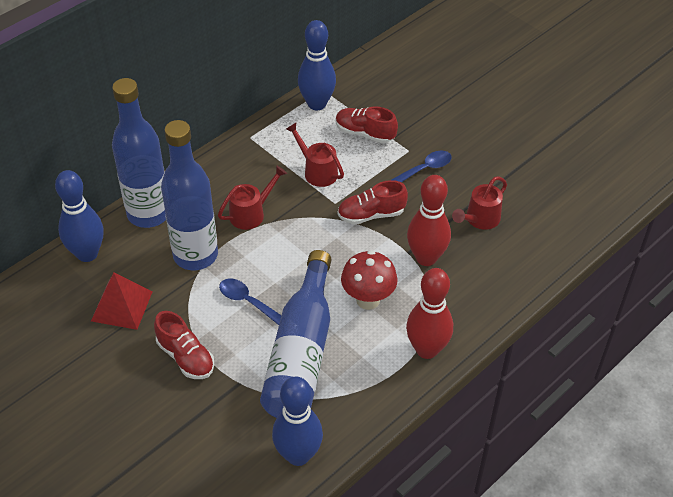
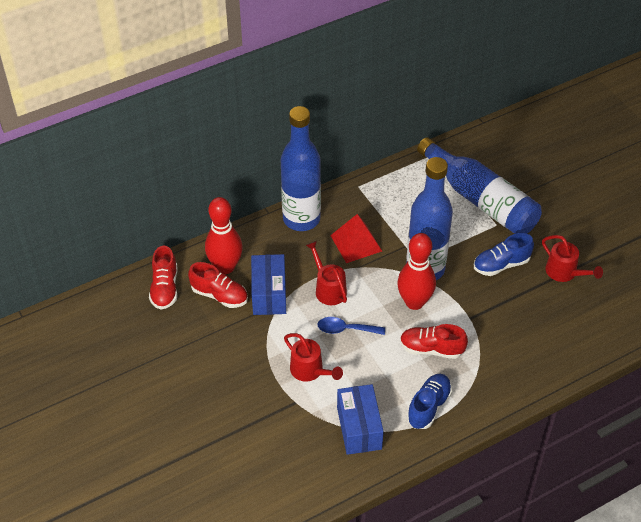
blue bowling pin: [55,170,104,262] [272,377,323,466] [298,20,336,110] = 3 -> none = 0
blue box: none = 0 -> [251,254,286,315] [337,384,384,455] = 2
blue shoe: none = 0 -> [407,374,452,429] [474,233,534,276] = 2
blue spoon: [219,279,281,325] [391,151,452,182] = 2 -> [318,317,385,335] = 1
red mushroom: [341,250,398,310] = 1 -> none = 0

